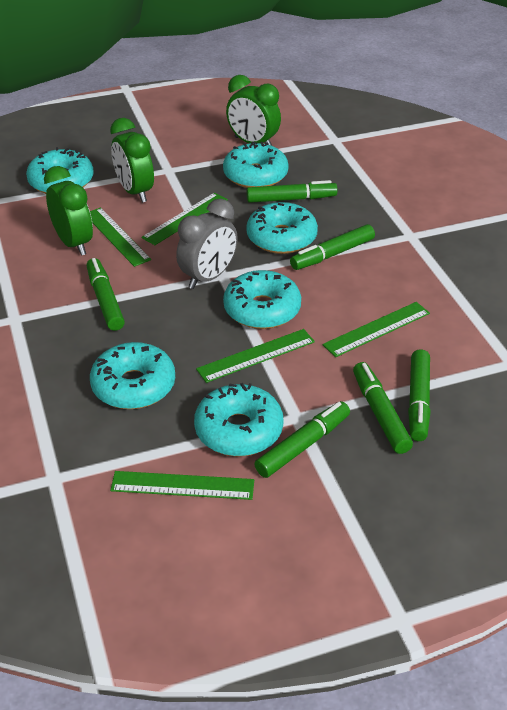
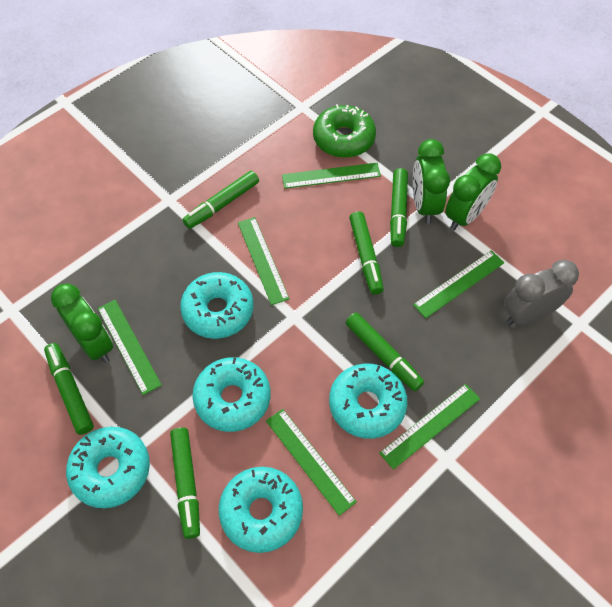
green donut: none = 0 -> [313,104,376,158] = 1
green ruler: [90,208,151,267] [110,471,254,500] [141,193,228,245] [196,329,315,383] [322,302,430,357] = 5 -> [97,300,162,395] [238,217,289,305] [266,409,357,516] [282,163,381,189] [379,384,480,470] [413,250,504,318] = 6
turquoise donut: [26,147,94,194] [90,342,175,409] [194,383,283,456] [223,141,289,188] [223,270,301,329] [246,202,318,254] = 6 -> [66,427,150,508] [180,272,253,339] [192,357,270,432] [219,467,303,553] [329,363,408,439] = 5

